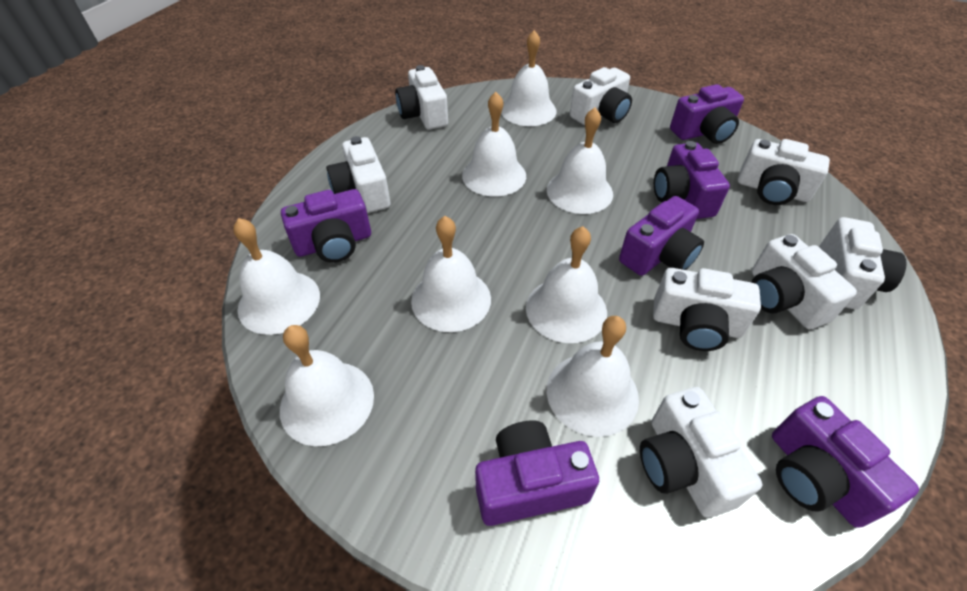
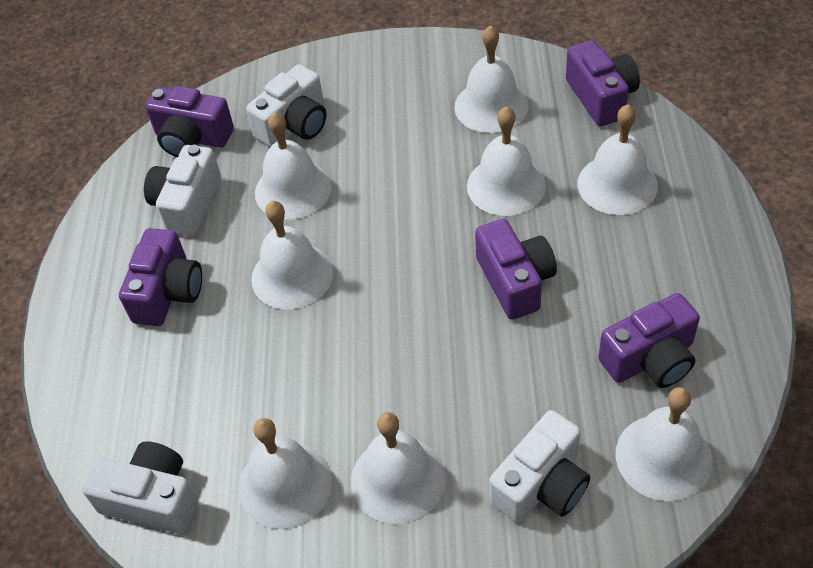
purple camera: [281,189,371,263] [475,421,599,526] [619,196,704,276] [654,141,730,219] [670,84,744,144] [772,396,919,528] = 6 -> [119,228,202,326] [146,86,234,157] [475,219,557,320] [566,40,640,126] [598,293,700,388] = 5
white camera: [327,136,391,213] [395,65,448,130] [570,67,632,125] [640,387,762,518] [653,268,761,351] [738,139,830,205] [751,234,857,329] [819,217,907,309] = 8 -> [82,441,198,534] [144,145,221,236] [246,64,327,147] [489,410,590,523] = 4

